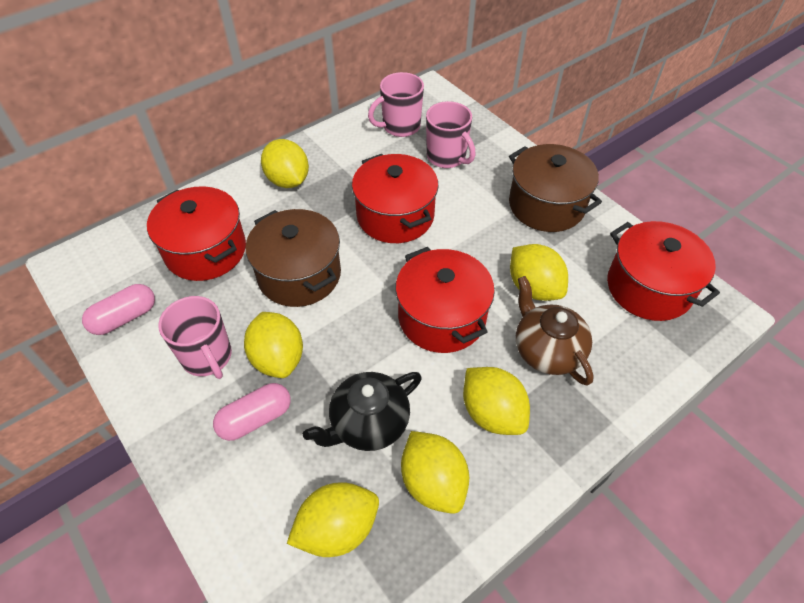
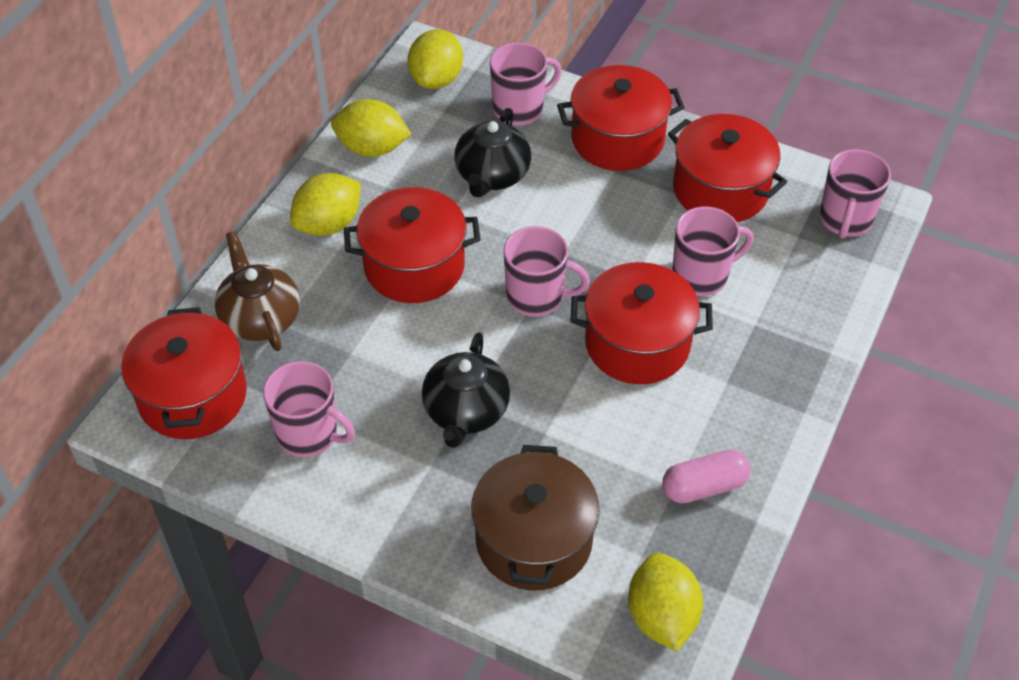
black teapot: [303,372,422,451] = 1 -> [422,332,510,448] [455,108,531,197] = 2
brown pot: [246,209,341,307] [509,144,602,232] = 2 -> [471,445,600,591] = 1
pink capsule: [82,284,155,335] [213,383,291,441] = 2 -> [662,450,751,504] = 1
pink mug: [158,296,232,379] [368,72,424,137] [426,101,476,168] = 3 -> [263,361,355,457] [490,42,562,126] [504,226,590,317] [672,207,754,296] [820,149,891,239] = 5
red pot: [147,186,246,281] [352,154,438,243] [395,247,495,353] [607,221,720,321] = 4 -> [121,307,247,439] [344,187,481,303] [557,65,685,171] [571,262,713,384] [668,114,787,222] = 5
yellow lemon: [244,312,303,378] [261,139,309,188] [287,482,379,557] [401,431,469,514] [463,367,530,435] [510,244,568,301] = 6 -> [290,173,361,236] [331,99,411,157] [408,29,463,89] [628,553,703,652] = 4

